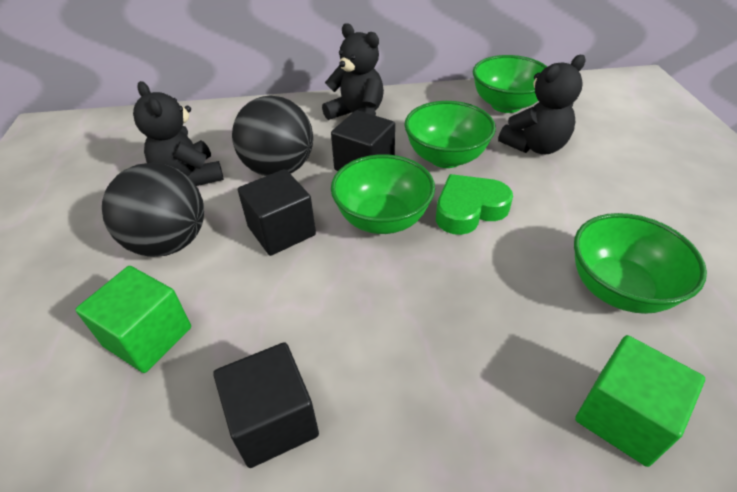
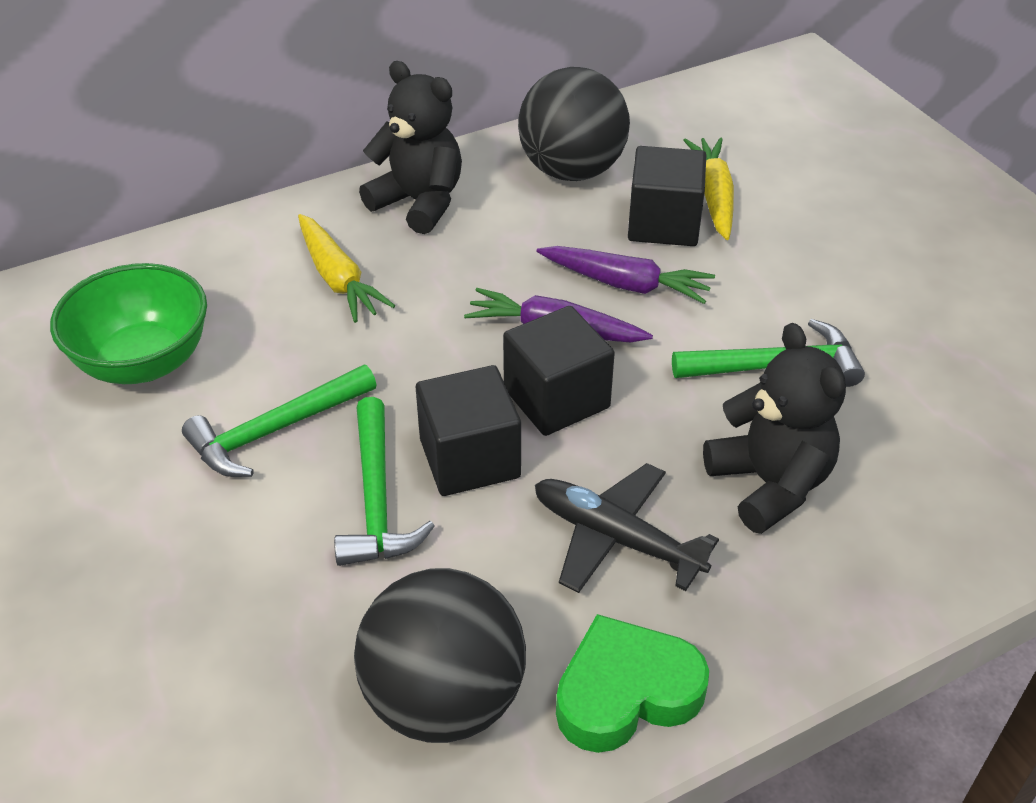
black plane: none = 0 -> [535,463,719,593] = 1
black teddy bear: [133,81,224,186] [322,23,384,120] [498,55,586,154] = 3 -> [359,61,462,234] [703,323,846,534] = 2
green bowl: [331,154,435,234] [404,101,496,168] [473,55,547,113] [574,213,707,314] = 4 -> [50,263,207,384] = 1
green cube: [75,266,191,373] [575,335,705,467] = 2 -> none = 0
green hammer: none = 0 -> [182,365,377,477] [334,397,435,566] [672,319,865,387] = 3
purple carrot: none = 0 -> [464,288,653,342] [537,246,715,304] = 2
yellow carrot: none = 0 -> [298,214,395,323] [683,137,734,240] = 2

